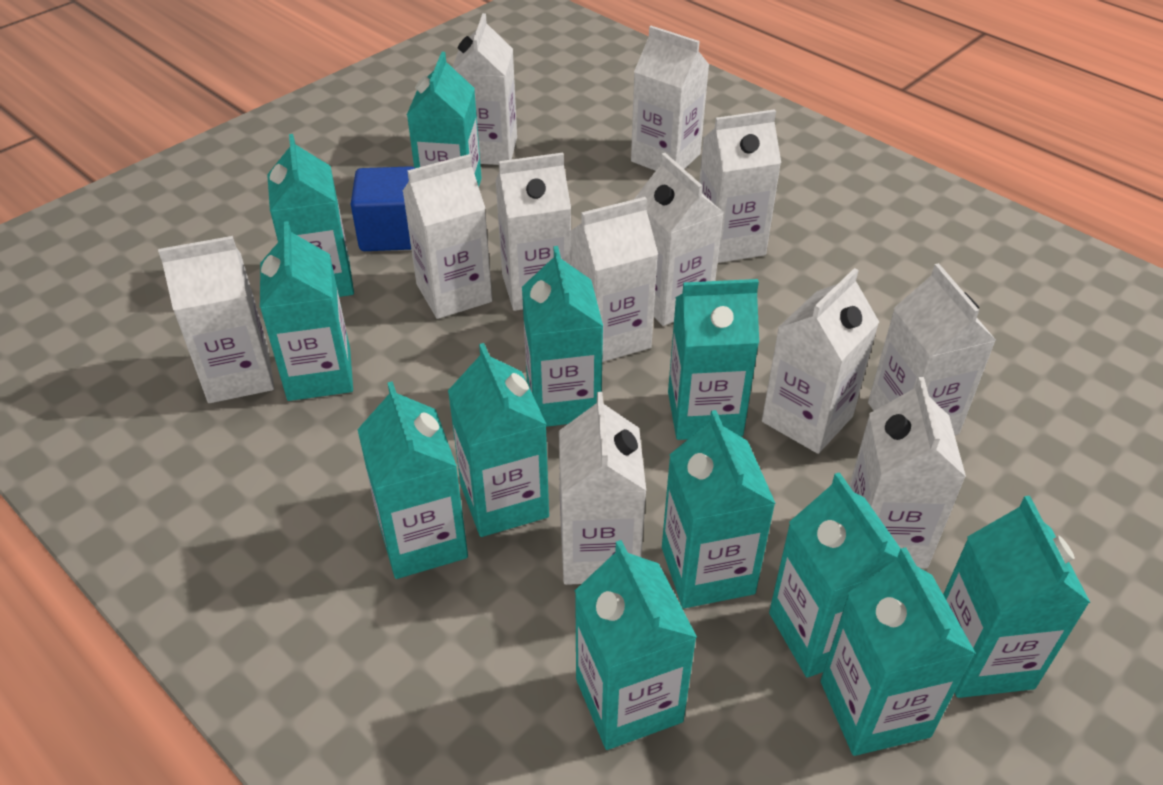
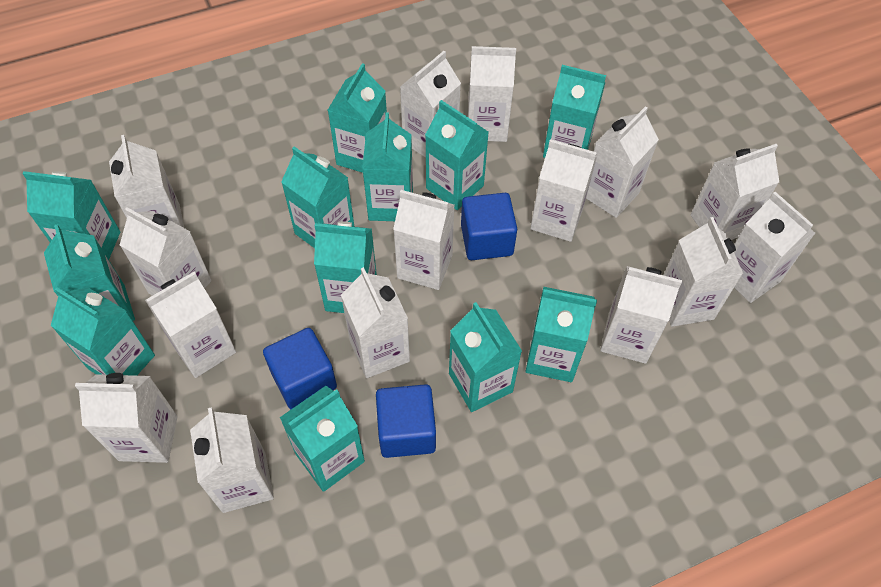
blue cube: [351,166,415,251] = 1 -> [263,328,337,410] [376,384,436,458] [461,193,517,260] = 3
white carton: [158,236,274,403] [403,154,492,319] [452,13,517,165] [495,152,571,311] [559,392,646,585] [570,197,658,362] [631,26,709,171] [634,153,724,326] [699,109,781,263] [762,268,879,454] [849,377,966,568] [868,263,996,435] = 12 -> [75,373,178,463] [109,135,184,228] [120,207,212,296] [145,272,236,378] [190,407,274,513] [341,267,410,378] [393,190,455,290] [400,51,461,158] [468,46,516,142] [530,139,597,242] [586,106,659,218] [600,266,682,364] [664,217,743,327] [690,144,779,240] [734,192,815,303] = 15

